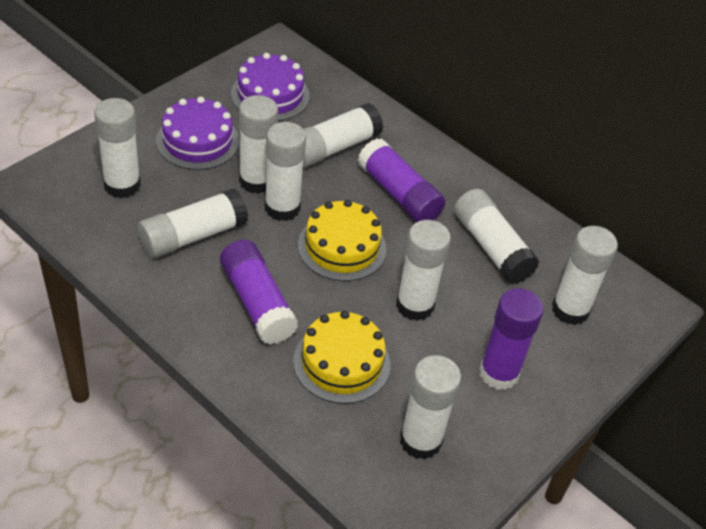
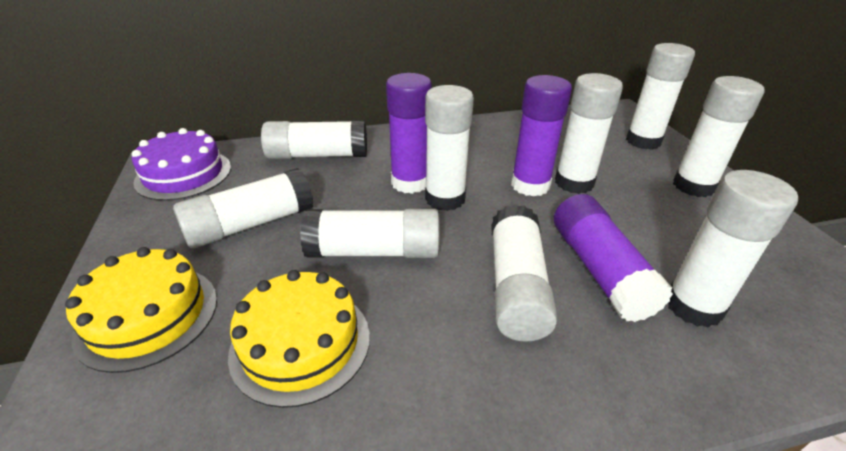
purple cake: [156,96,239,170] [231,53,310,121] = 2 -> [132,128,231,201] = 1

